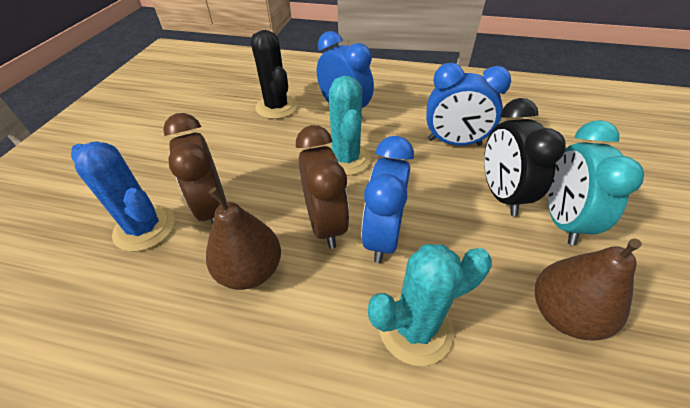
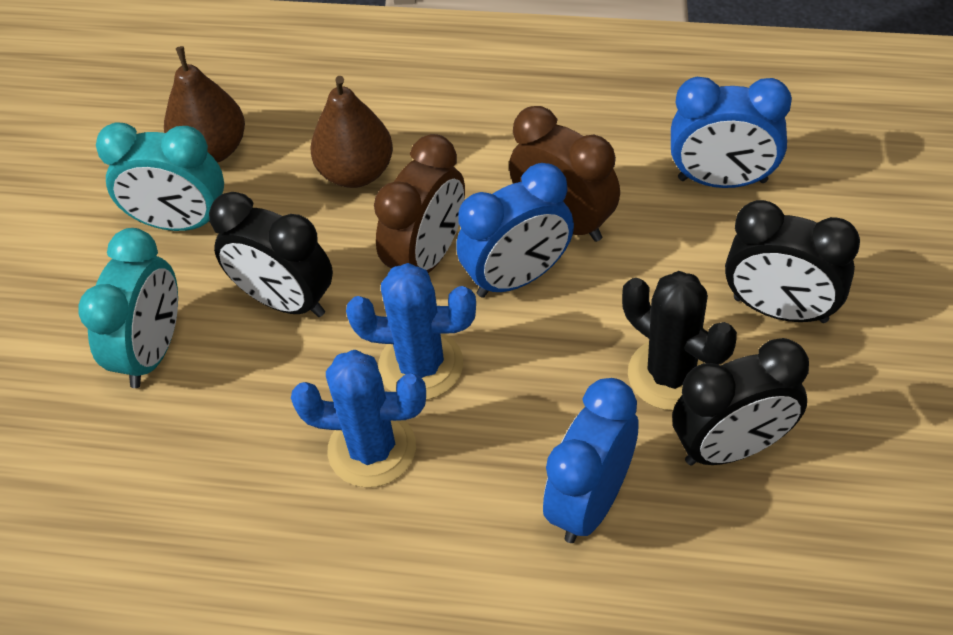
black clock: [484,98,566,216] = 1 -> [209,192,333,317] [672,338,809,466] [725,200,860,323] = 3
blue cactus: [71,142,175,252] = 1 -> [291,350,426,488] [346,263,476,400] = 2
turquoise cactus: [329,76,371,175] [368,244,492,366] = 2 -> none = 0
turquoise clock: [548,120,644,245] = 1 -> [78,228,178,388] [96,122,224,231] = 2

